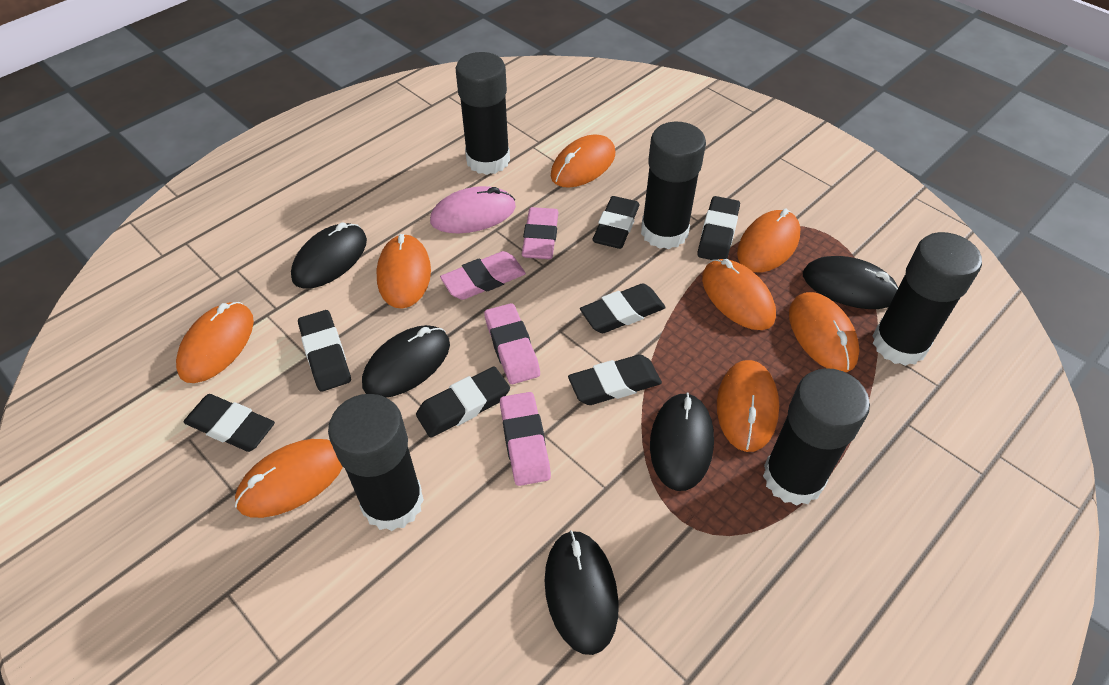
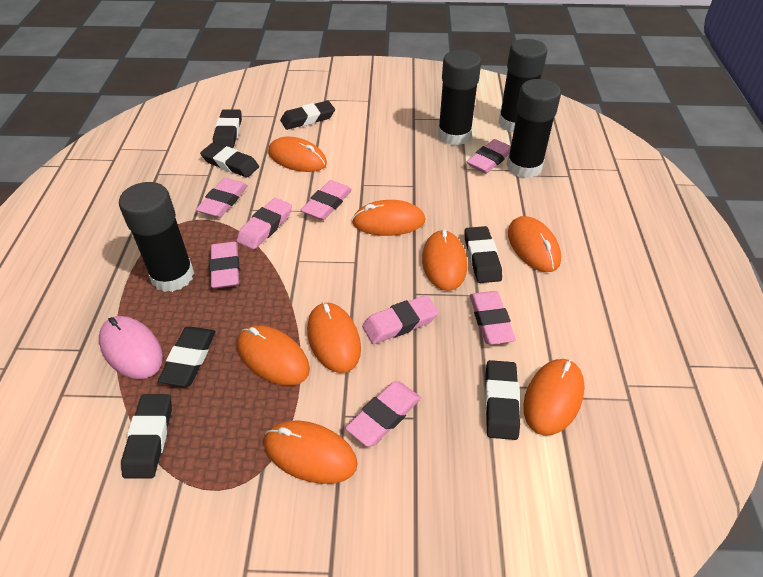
black glue stick: [328,394,424,531] [456,52,510,175] [641,122,706,249] [763,368,870,506] [872,232,982,366] = 5 -> [119,182,194,292] [438,50,481,145] [498,39,547,132] [506,79,561,178] = 4
black mouse: [291,222,367,288] [362,325,450,397] [545,531,619,655] [650,392,714,491] [803,256,898,309] = 5 -> none = 0
pink eraser: [440,251,526,300] [484,303,540,384] [500,392,551,486] [522,207,559,259] = 4 -> [196,178,248,218] [210,242,239,288] [237,198,292,250] [301,180,352,220] [345,381,421,447] [362,295,439,344] [467,139,511,173] [470,291,516,345] = 8

